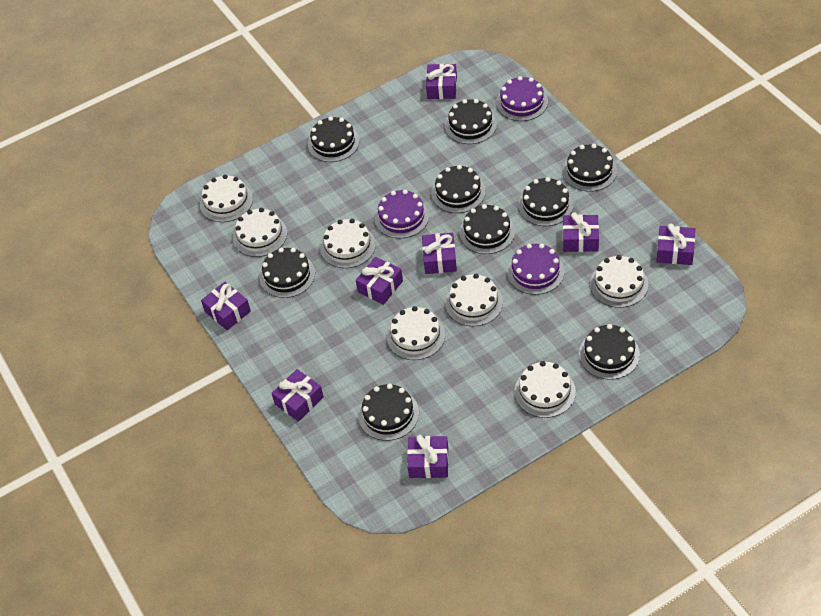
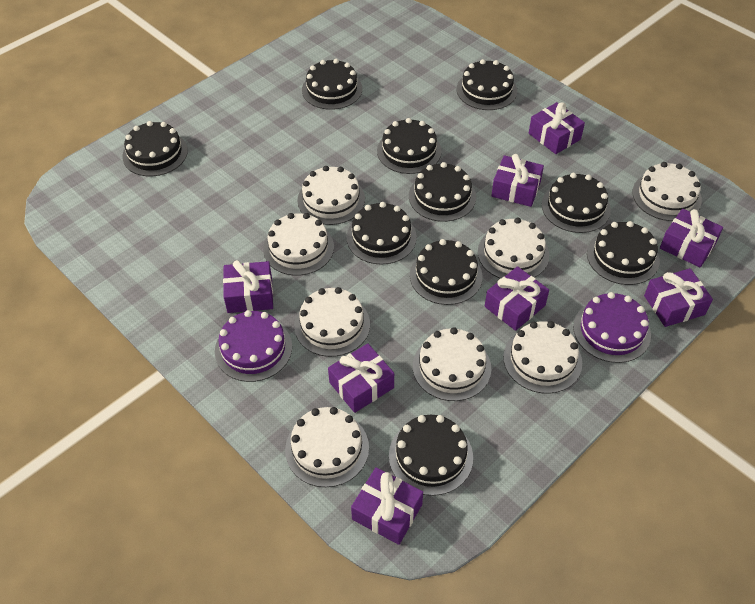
black cake: [259,248,315,298] [308,116,360,162] [358,384,419,441] [431,165,486,213] [445,99,497,144] [459,204,515,254] [518,177,574,226] [562,144,617,192] [579,324,640,380] = 9 -> [122,121,188,176] [302,59,362,110] [346,202,417,265] [377,118,442,174] [389,415,473,496] [409,162,476,222] [410,239,483,305] [457,59,517,110] [542,173,611,233] [587,221,660,285] = 10
purple cake: [375,190,429,238] [496,76,548,121] [507,243,565,295] = 3 -> [215,310,292,382] [573,292,651,363] = 2
white cake: [200,175,253,222] [233,208,287,257] [320,219,376,268] [387,306,445,360] [445,274,503,326] [514,361,576,418] [590,255,648,308] = 7 -> [263,213,334,276] [285,407,369,487] [294,287,370,357] [297,166,365,225] [413,327,491,401] [478,218,549,279] [503,321,582,394] [632,162,702,221] = 8

